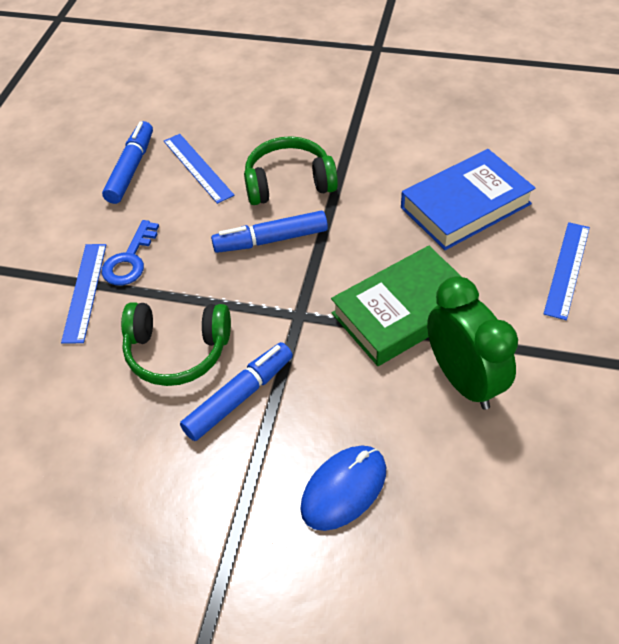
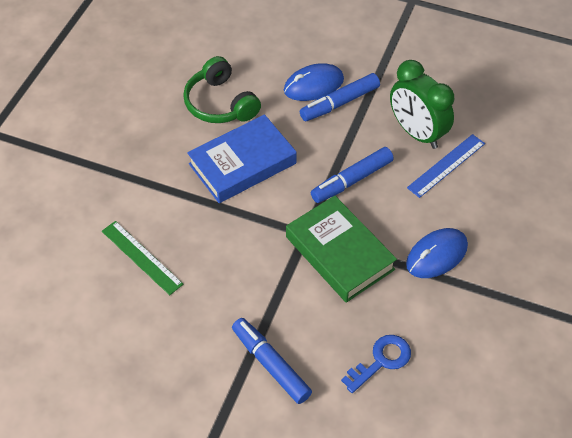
blue mouse: [300,446,386,531] = 1 -> [284,63,344,101] [406,228,468,278] = 2
blue ruler: [61,244,106,344] [164,134,234,204] [544,222,590,320] = 3 -> [407,134,485,198] = 1
green headphones: [121,302,231,386] [244,136,338,205] = 2 -> [183,56,261,123] = 1
green ruler: none = 0 -> [102,221,183,295] = 1

